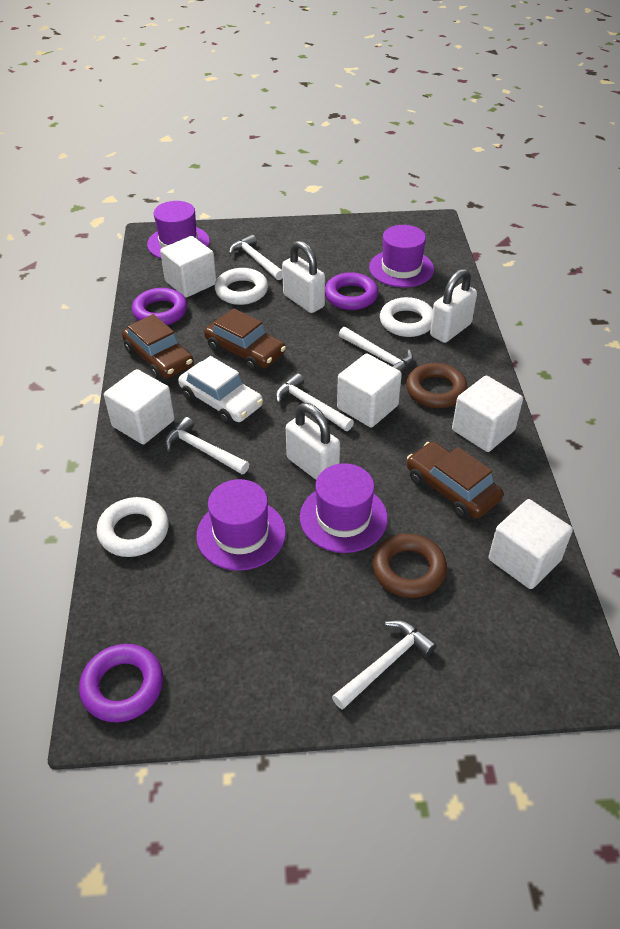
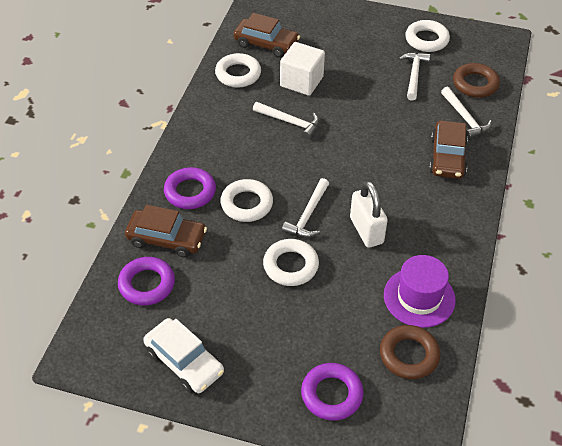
purple hat: [147,201,210,259] [196,479,286,571] [300,463,388,553] [369,225,434,288] = 4 -> [384,255,456,328] = 1
white cube: [104,369,175,444] [160,236,217,298] [337,353,402,428] [452,376,523,452] [489,499,573,589] = 5 -> [280,42,325,96] = 1
white hammer: [165,417,249,474] [229,235,283,280] [275,373,354,431] [332,620,437,710] [339,327,413,373] = 5 -> [253,102,319,139] [282,178,329,238] [399,52,430,101] [441,87,492,139] = 4
white padlock: [282,241,325,313] [286,403,340,480] [430,269,477,343] = 3 -> [350,181,388,248] = 1
white ring: [97,497,169,557] [215,268,268,305] [380,297,433,337] = 3 -> [215,53,261,87] [220,179,273,222] [263,239,319,286] [405,20,450,52] = 4

